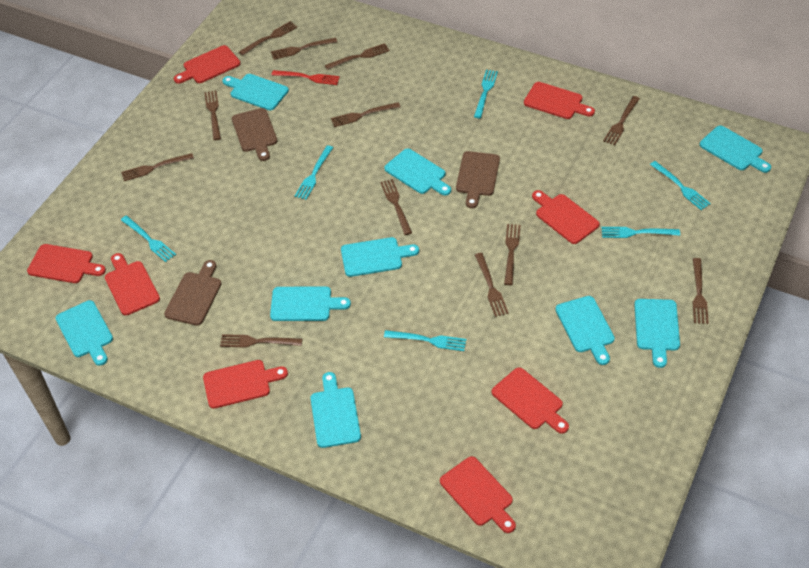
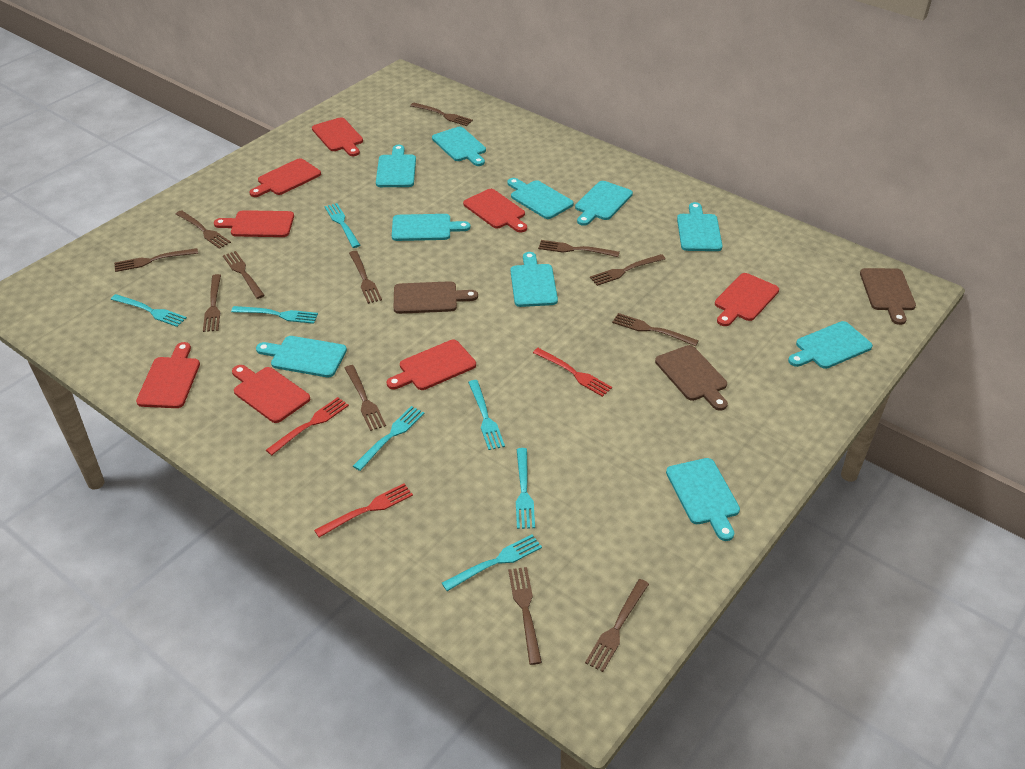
red fork: [271,70,340,85] = 1 -> [266,397,349,455] [314,484,413,538] [533,348,612,397] = 3
turquoise cutting board: [56,300,113,366] [222,74,289,110] [270,286,351,321] [310,372,361,448] [341,237,419,277] [384,148,451,195] [555,296,615,365] [634,299,680,368] [700,125,771,173] = 9 -> [256,336,347,377] [376,145,416,187] [392,214,471,241] [432,127,486,166] [507,178,574,219] [510,252,558,307] [575,181,633,226] [666,458,740,541] [677,202,723,251] [788,321,873,369] = 10
turquoise fork: [121,216,176,262] [295,145,333,200] [384,330,466,351] [474,70,498,118] [601,227,680,238] [650,161,711,210] = 6 -> [111,294,187,327] [231,306,318,324] [324,203,360,248] [353,406,424,471] [442,535,542,591] [468,380,505,450] [516,448,535,529] = 7

